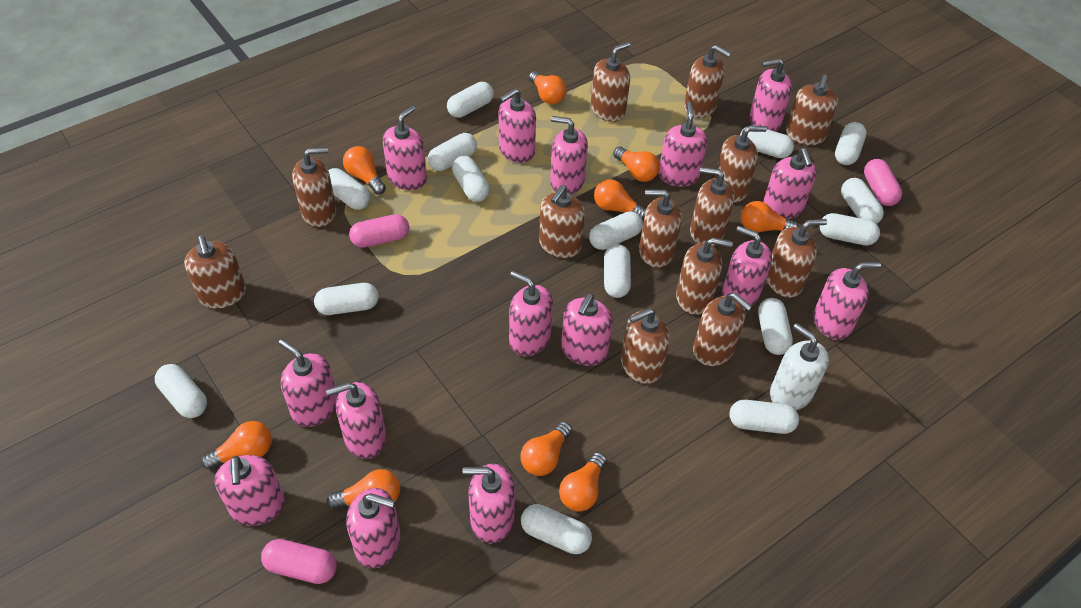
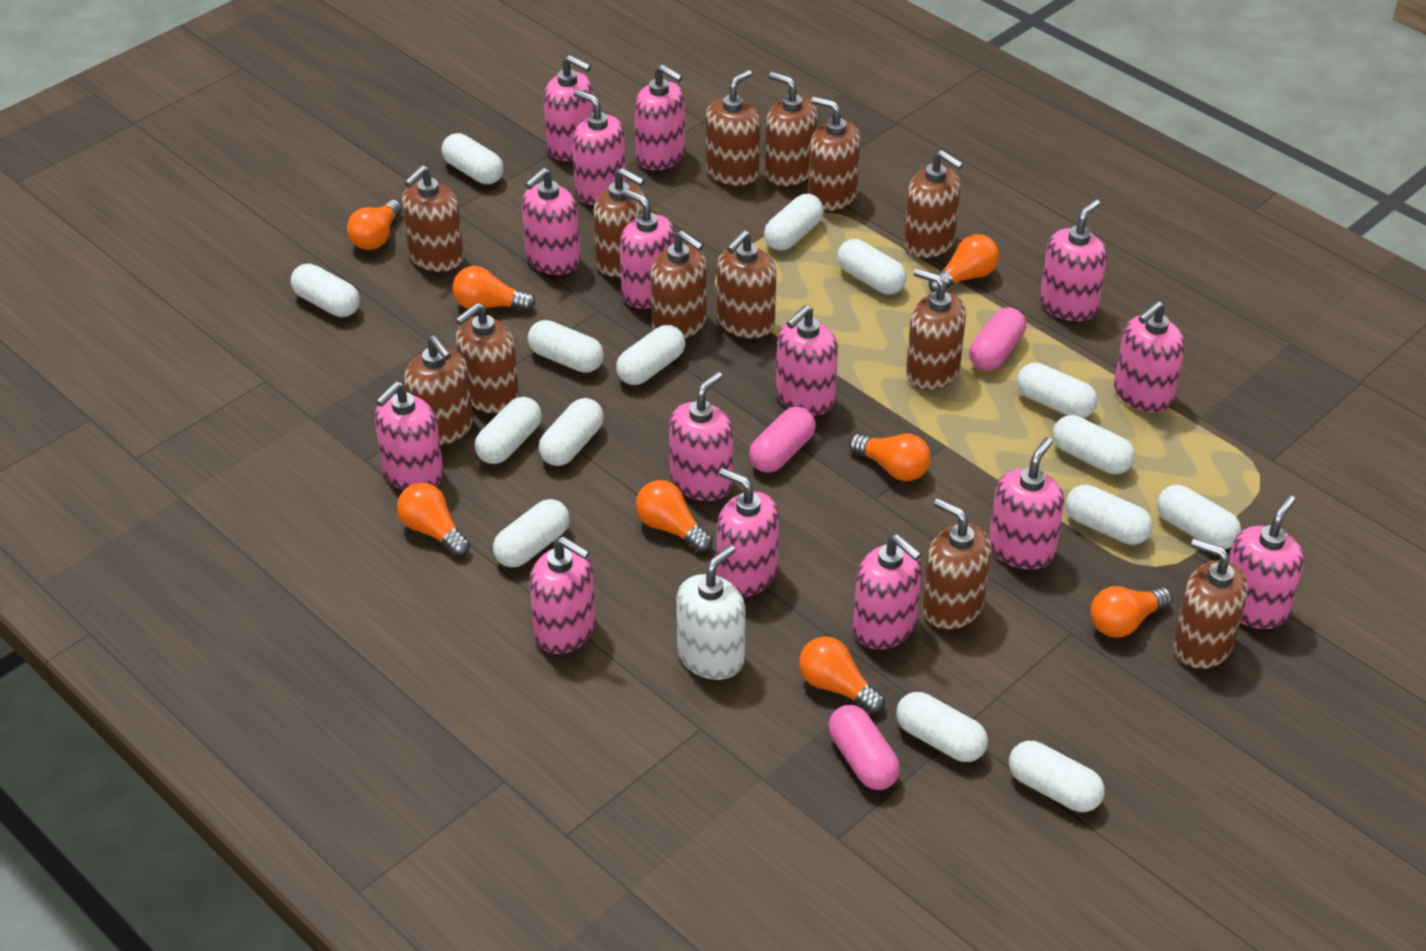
orange light bulb: [201,421,272,470] [326,469,400,509] [343,146,386,195] [521,422,572,476] [529,71,566,104] [559,452,607,512] [594,179,646,220] [613,147,660,182] [741,201,799,233] = 9 -> [347,200,402,250] [397,482,470,557] [453,266,536,311] [636,480,713,553] [799,637,885,714] [849,434,931,481] [929,234,999,292] [1090,586,1172,638] = 8

